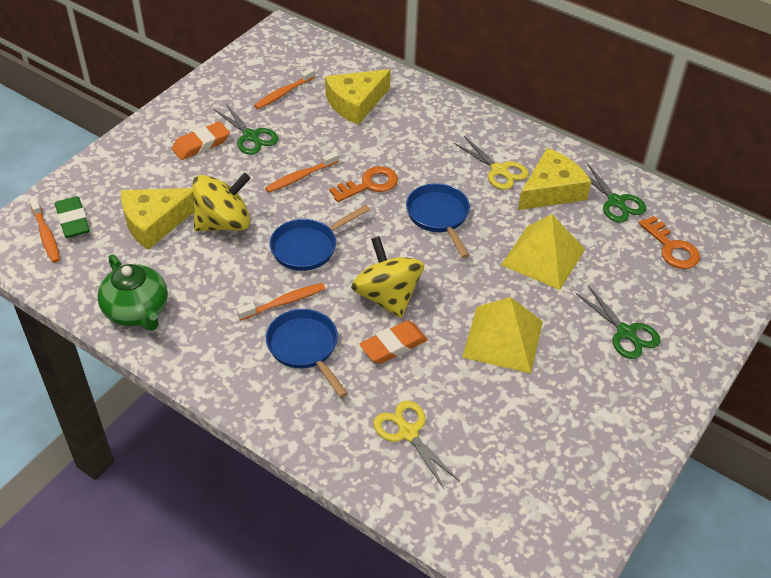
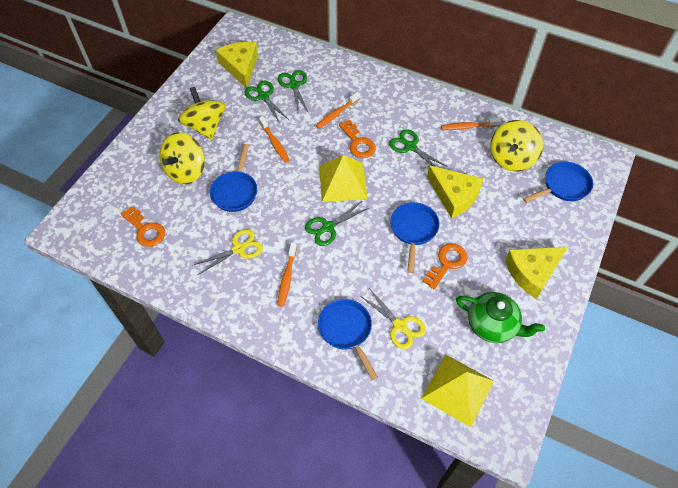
blue pan: [266,309,348,398] [270,205,370,271] [406,183,470,258] = 3 -> [210,144,257,212] [318,299,378,380] [390,202,440,273] [523,162,593,203] = 4
green eraser: [55,196,90,238] = 1 -> none = 0
green scissors: [214,104,278,155] [575,285,660,359] [586,162,646,223] = 3 -> [245,81,289,123] [278,70,308,112] [305,201,369,246] [389,129,448,167] = 4
orange eraser: [172,121,230,160] [360,321,428,364] = 2 -> none = 0
orange key: [329,166,398,202] [639,216,700,269] = 2 -> [121,206,165,247] [339,120,376,158] [422,243,468,290] = 3
yellow spinning top: [192,173,251,232] [351,236,424,318] = 2 -> [159,132,205,184] [178,87,225,140] [490,120,543,171] = 3

